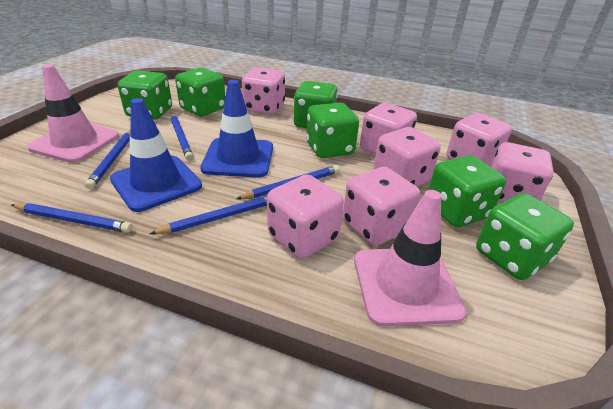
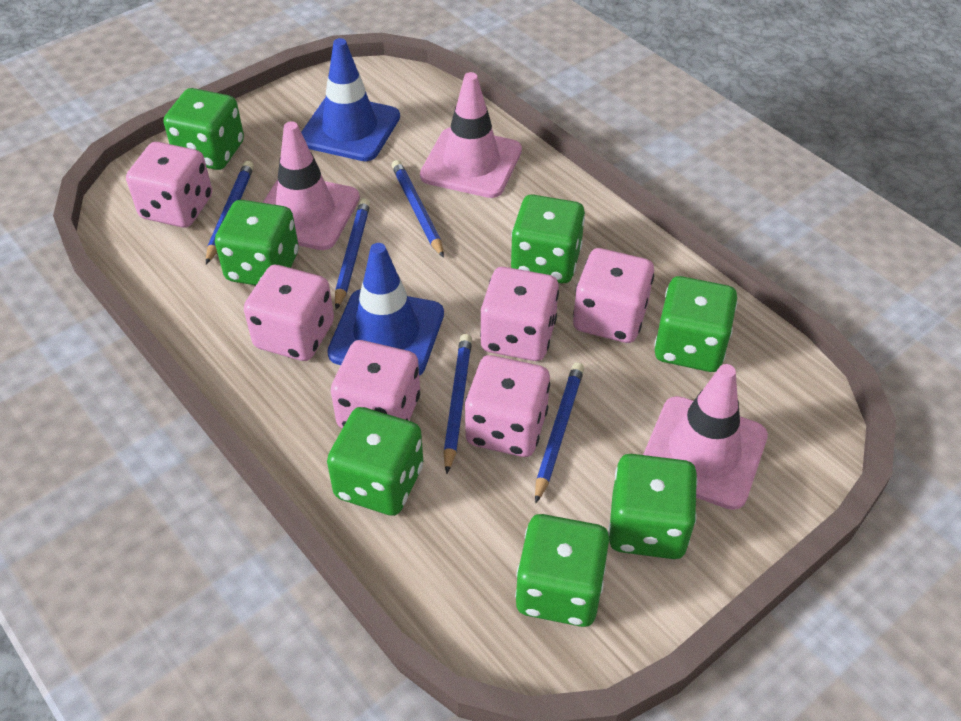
green dice: [117,70,172,120] [175,67,225,117] [293,81,338,128] [306,103,359,158] [428,155,506,227] [476,193,574,280] = 6 -> [164,88,244,170] [215,200,299,285] [327,407,423,516] [511,195,585,283] [515,514,609,627] [608,454,698,559] [654,276,737,372] = 7
pink dice: [242,67,285,115] [267,174,344,259] [343,167,420,246] [360,103,417,155] [373,127,441,186] [447,113,512,167] [491,142,553,203] = 7 -> [126,142,212,228] [244,265,334,361] [331,340,420,429] [465,355,550,457] [480,267,559,361] [573,248,654,343] = 6
pink traffic cone: [27,64,119,163] [354,190,466,327] = 2 -> [263,121,360,250] [420,72,522,198] [643,364,768,510] = 3

